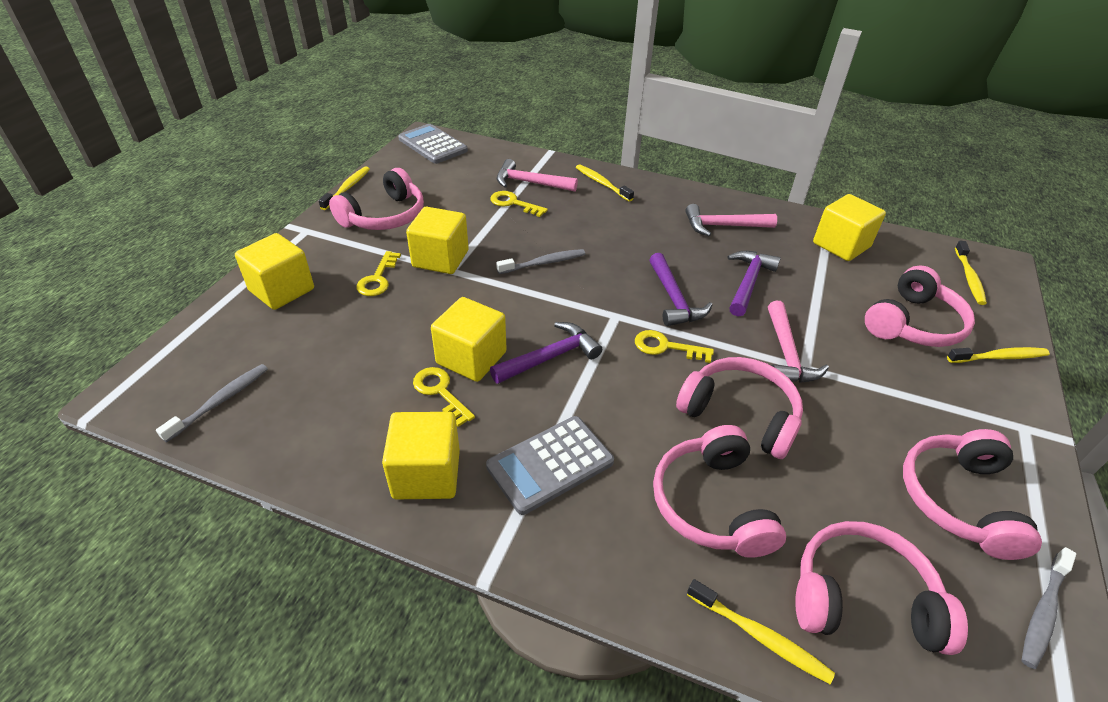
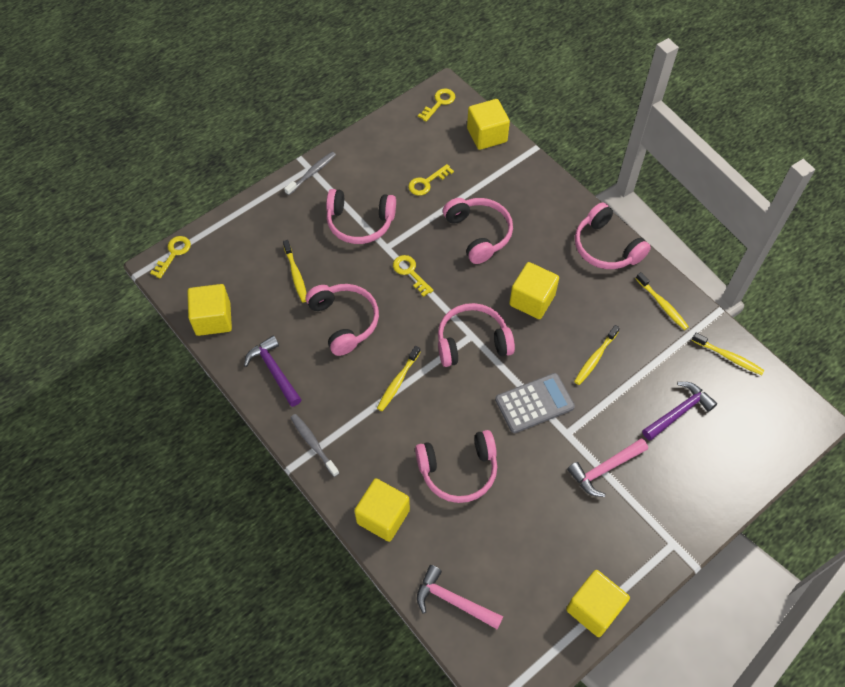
grey calculator: [398,124,468,164] [486,416,614,515] = 2 -> [495,373,575,433] = 1
grey toothbrush: [156,364,268,442] [496,249,585,274] [1022,547,1076,669] = 3 -> [284,152,336,195] [290,414,339,477] = 2
pink hammer: [497,159,578,192] [685,204,777,236] [768,301,829,383] = 3 -> [417,565,503,629] [567,438,648,497] = 2
purple hammer: [490,322,602,384] [649,253,712,326] [727,251,781,317] = 3 -> [244,336,302,407] [642,382,717,441] = 2

